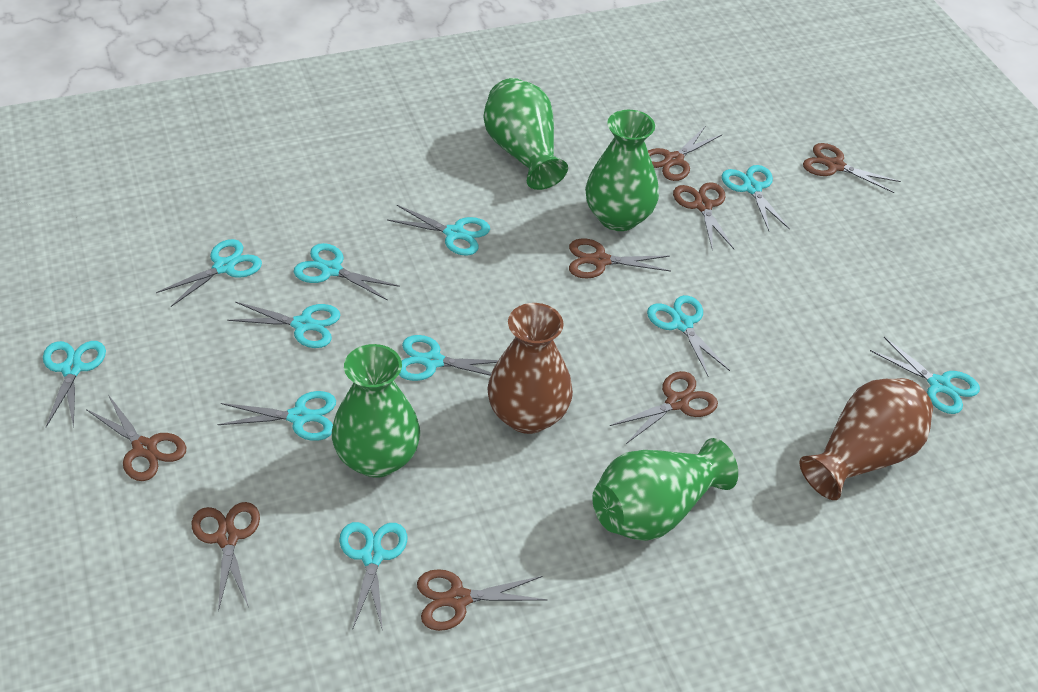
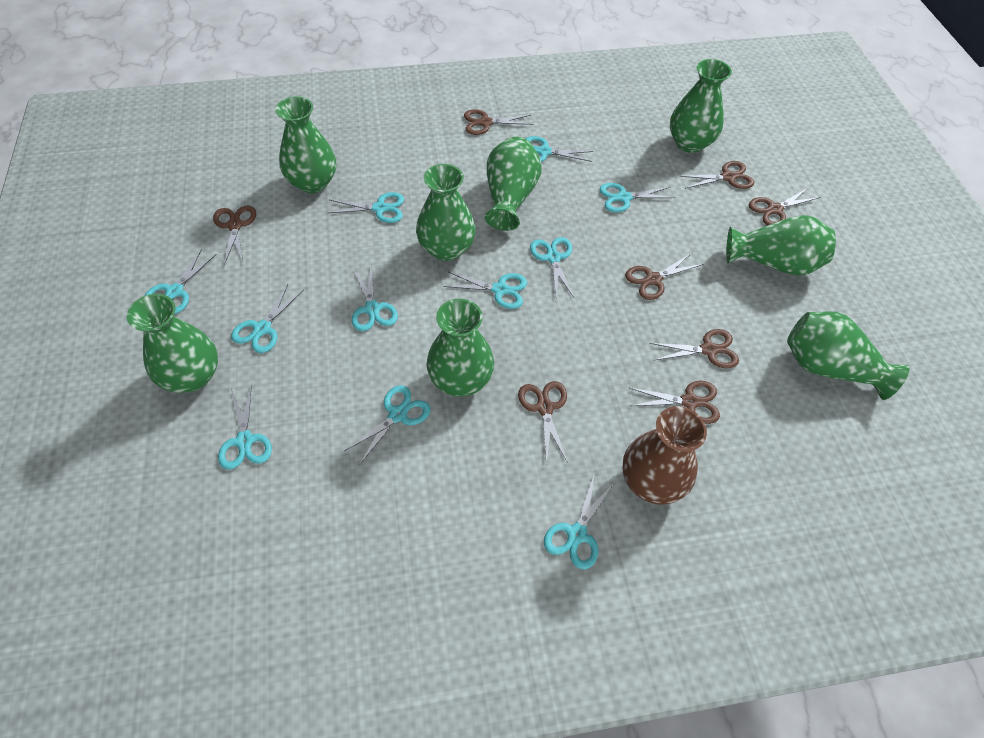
brown vase: [487,303,573,434] [800,378,933,500] = 2 -> [623,406,707,505] = 1
green vase: [332,344,420,478] [483,78,568,190] [585,110,659,231] [592,438,738,541] = 4 -> [127,294,218,393] [275,96,336,193] [416,164,476,261] [426,299,494,397] [485,137,541,231] [670,59,732,153] [726,215,836,276] [787,311,910,400] = 8

